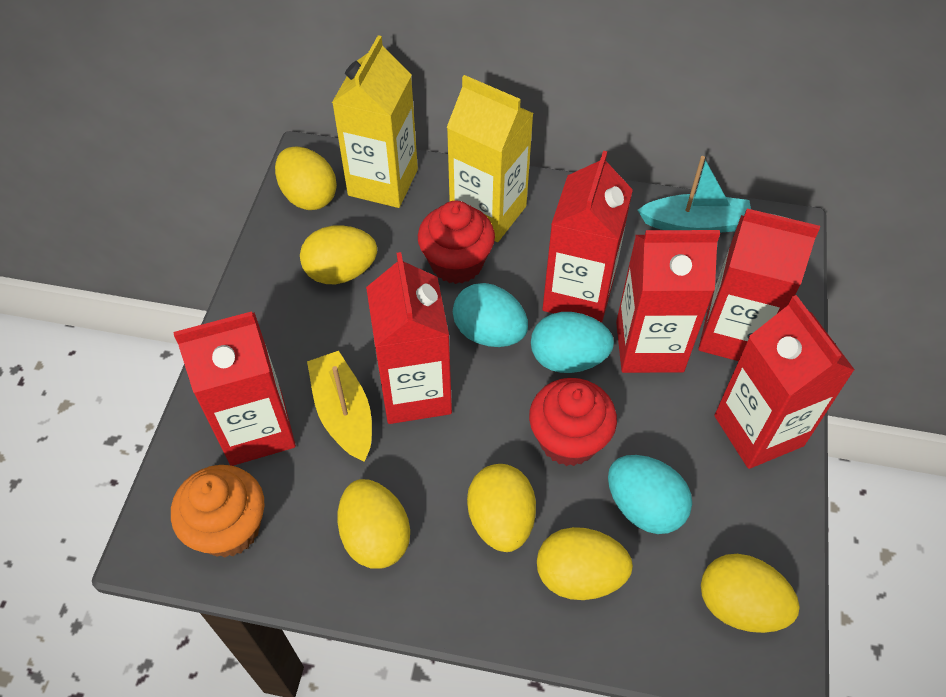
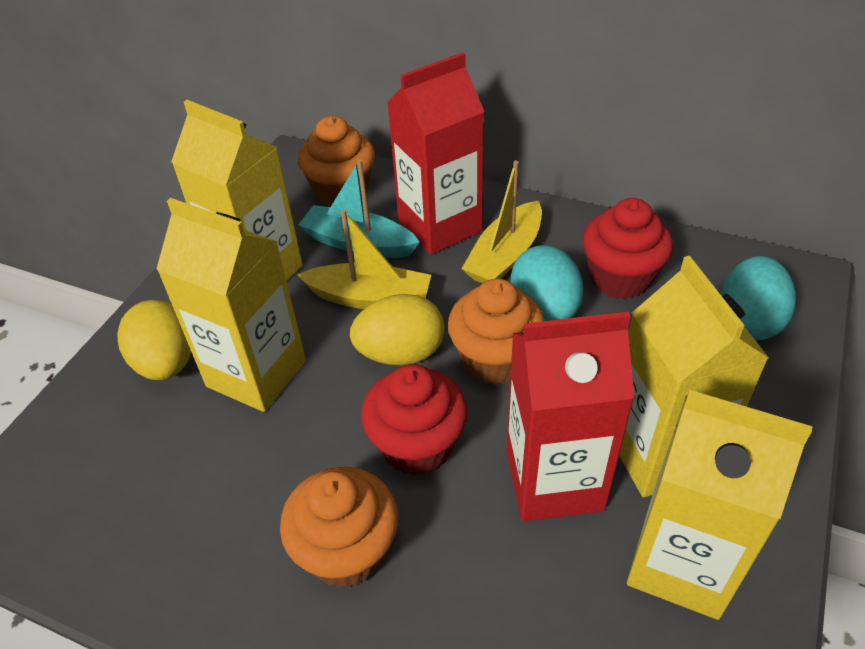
orange cupcake: [171,465,265,558] = 1 -> [280,467,398,588] [298,116,375,207] [448,279,544,385] = 3
red carton: [173,311,296,466] [366,252,452,424] [543,151,633,323] [616,230,720,373] [698,209,820,361] [714,295,855,469] = 6 -> [387,53,484,255] [506,312,635,522] = 2
turquoise egg: [453,283,528,347] [531,312,614,373] [608,455,692,534] = 3 -> [511,245,583,321] [721,256,796,340] = 2
yellow boat: [307,351,372,462] = 1 -> [297,209,431,309] [461,161,542,283] = 2
yellow carton: [332,35,418,208] [447,75,534,242] = 2 -> [156,198,306,412] [171,100,303,281] [619,256,769,497] [627,390,812,620] = 4
yellow egg: [275,146,337,210] [300,225,377,284] [337,479,410,569] [467,464,536,552] [537,527,633,600] [701,554,800,633] = 6 -> [117,300,191,380] [350,294,445,365] = 2

